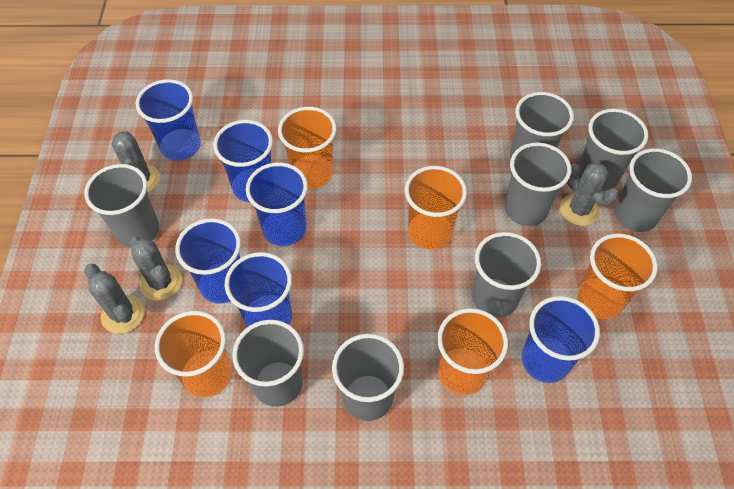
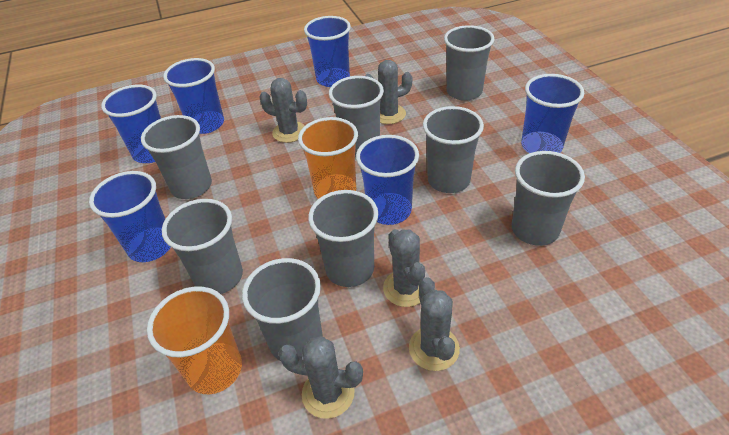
grey cactus: [84,264,144,334] [112,131,160,193] [129,237,182,301] [560,162,618,226] = 4 -> [259,78,307,143] [278,336,363,419] [365,60,412,124] [383,229,425,307] [409,277,460,371] = 5
orange cup: [155,311,232,398] [278,107,336,189] [405,166,467,250] [437,308,508,395] [577,234,658,319] = 5 -> [147,287,242,394] [298,117,358,199] = 2

